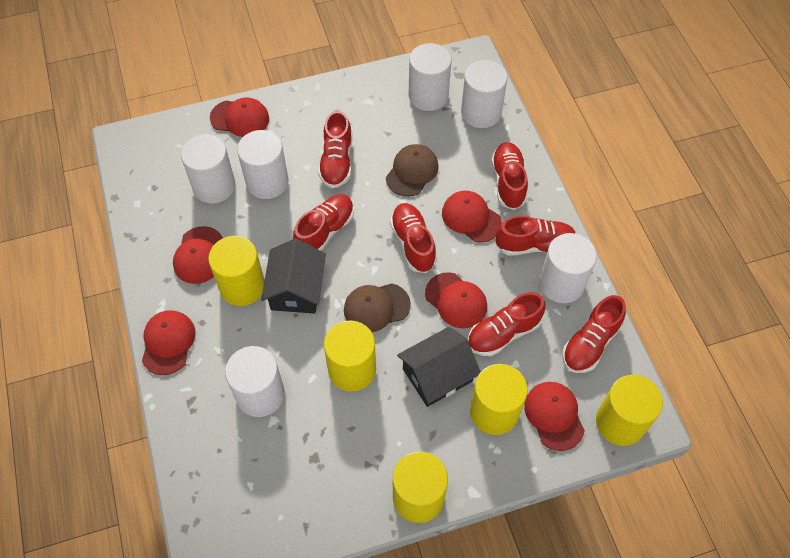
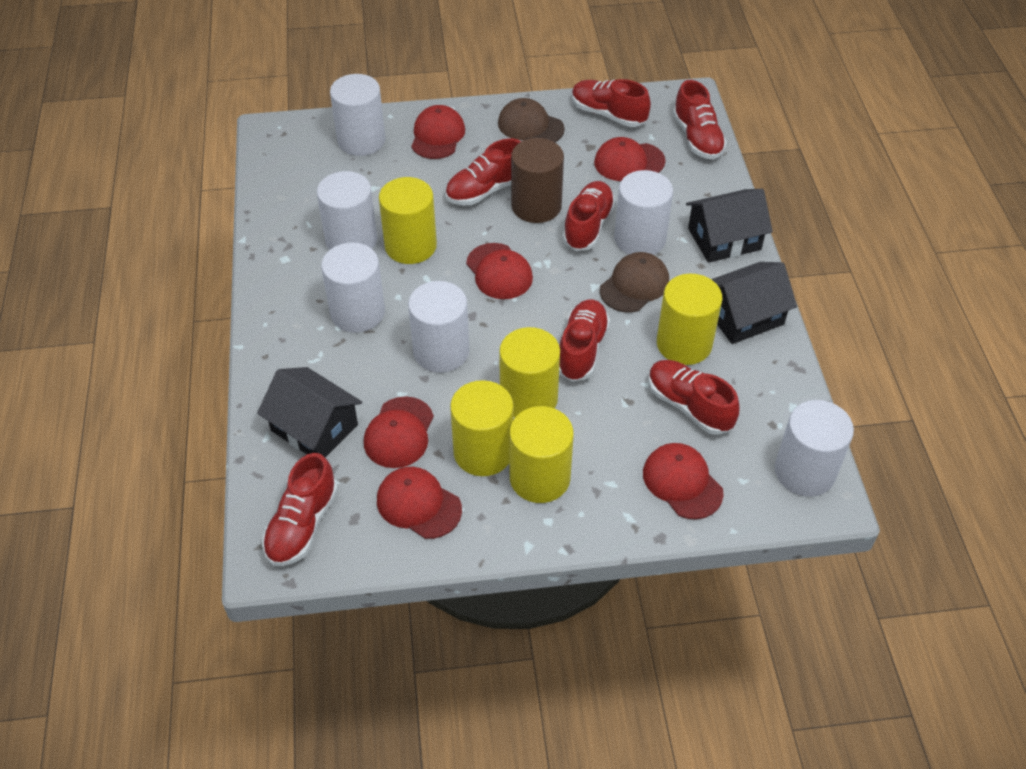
black house: [261,238,326,314] [397,327,481,407] = 2 -> [257,367,362,457] [686,189,773,263] [711,262,797,344] = 3
brown cylinder: none = 0 -> [511,138,564,223] = 1

